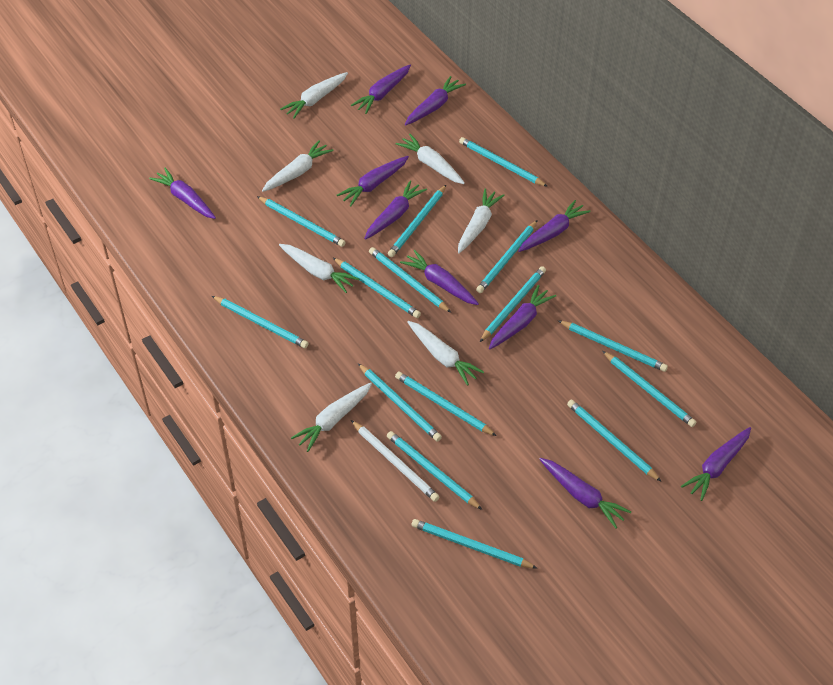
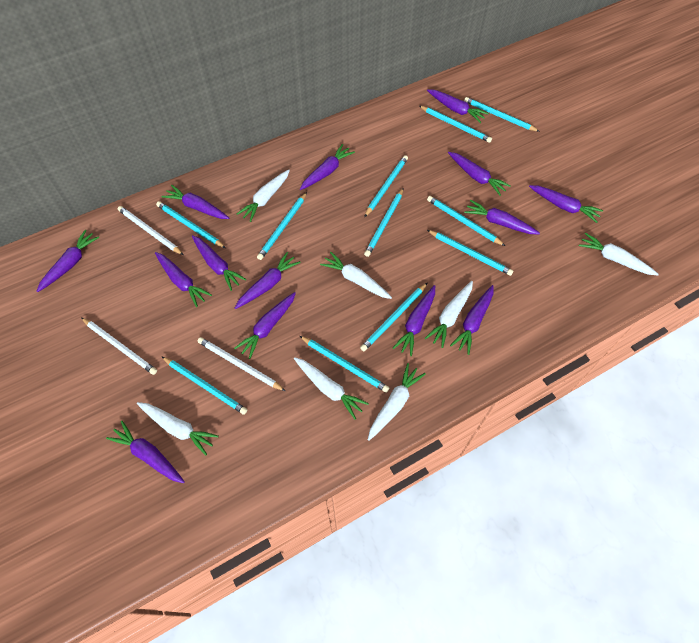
purple carrot: [149,168,216,219] [337,156,409,206] [351,65,411,114] [364,180,427,239] [400,250,479,305] [405,76,466,126] [489,285,556,350] [518,200,591,252] [539,458,631,528] [681,427,751,501] = 10 -> [37,230,99,292] [106,421,185,483] [155,252,212,307] [162,185,229,219] [192,235,246,291] [234,292,296,359] [235,252,301,309] [300,144,355,190] [393,285,435,356] [427,89,489,123] [448,152,511,196] [450,285,494,355] [464,200,540,234] [529,185,603,223] = 14
turquoise pencil: [212,296,309,348] [257,196,346,247] [333,258,421,318] [358,363,442,441] [369,247,451,313] [387,431,482,510] [388,185,446,257] [395,372,497,436] [411,519,538,569] [459,137,548,187] [476,220,538,293] [480,266,546,342] [558,320,668,372] [567,400,662,482] [602,351,697,427] = 15 -> [156,201,225,248] [162,357,247,415] [257,192,307,260] [300,336,389,393] [360,283,427,351] [364,155,408,217] [364,188,404,257] [419,106,492,143] [427,196,505,246] [427,230,513,276] [464,97,540,132] = 11
white pencil: [351,420,439,502] = 1 -> [81,318,157,375] [118,206,183,255] [198,337,285,391] = 3

